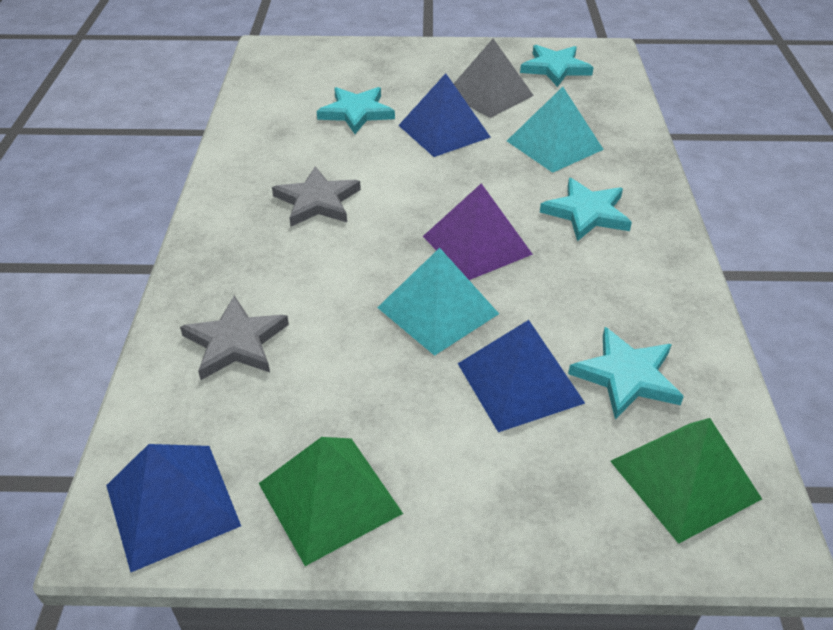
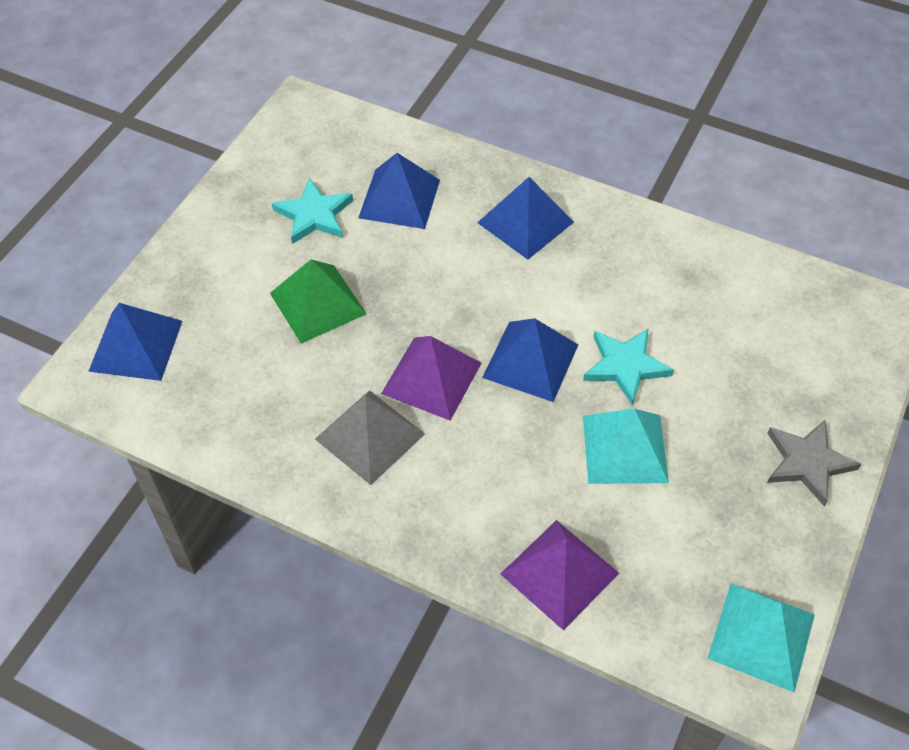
blue pyramid: [106,444,241,572] [398,73,491,157] [458,320,585,432] = 3 -> [88,303,182,381] [358,153,440,229] [477,177,574,260] [482,318,578,402] = 4
green pyramid: [259,437,403,566] [610,418,762,544] = 2 -> [270,259,366,343] = 1
grey star: [180,295,289,380] [272,167,361,226] = 2 -> [767,420,861,506] = 1
purple pyramid: [423,183,533,280] = 1 -> [381,336,481,421] [501,520,619,631] = 2
turquoise star: [317,87,395,134] [520,45,594,87] [540,178,632,241] [568,327,684,419] = 4 -> [272,178,353,244] [583,329,674,405] = 2

